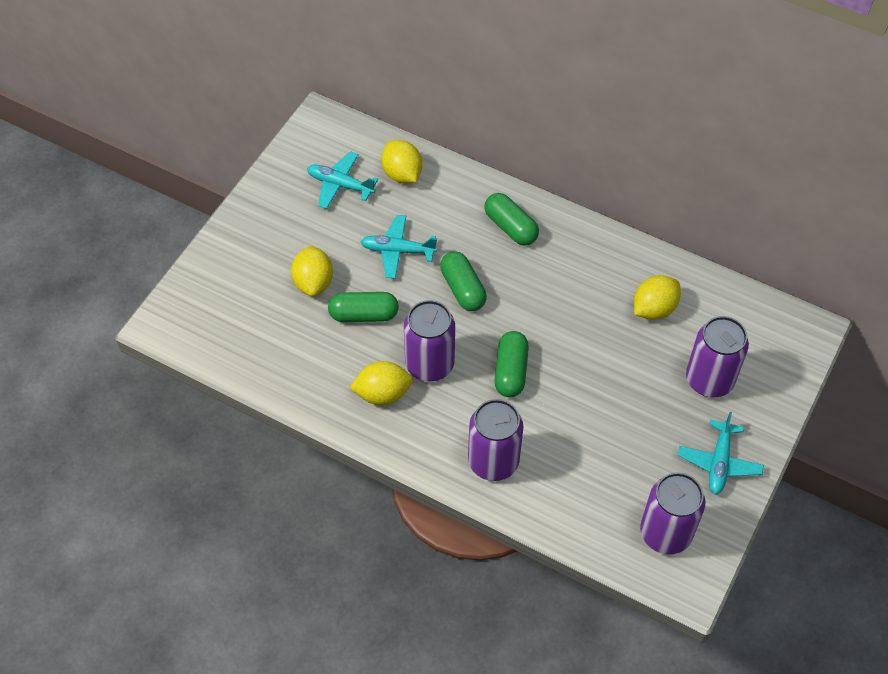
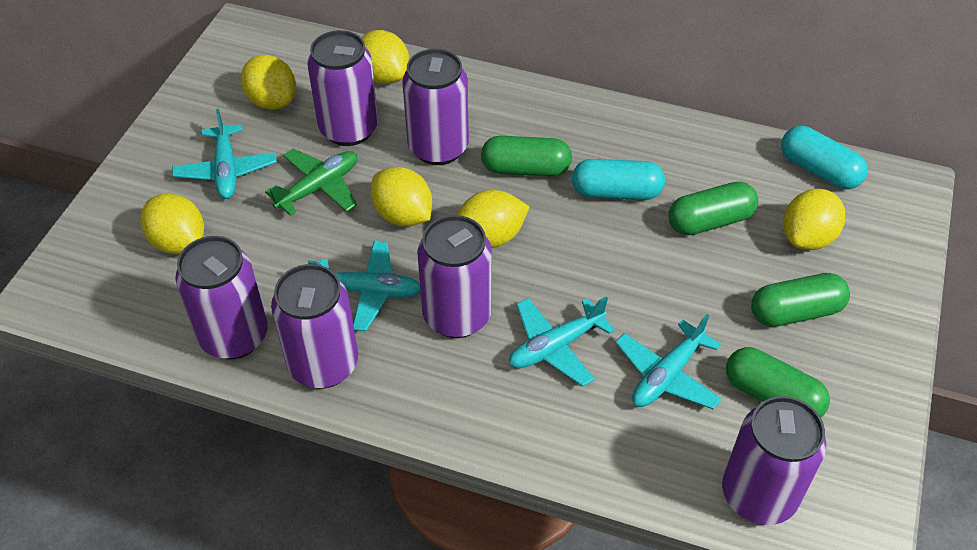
green plane: none = 0 -> [265,149,358,216] = 1
purple can: [404,300,455,382] [468,399,523,481] [640,472,705,554] [686,316,749,398] = 4 -> [175,236,268,359] [271,264,358,389] [307,30,378,146] [402,49,469,165] [417,215,492,338] [722,396,826,525] = 6
turquoise capsule: none = 0 -> [572,159,665,200] [781,126,868,189] = 2
turquoise plane: [307,151,378,209] [361,215,437,279] [678,412,764,495] = 3 -> [172,109,277,199] [308,240,420,331] [509,296,615,387] [615,314,722,409] = 4
yellow lemon: [291,246,333,296] [350,361,413,405] [381,140,422,183] [634,275,681,320] = 4 -> [140,193,204,254] [241,55,296,110] [361,30,409,84] [371,167,432,227] [457,190,530,248] [783,189,845,250] = 6

